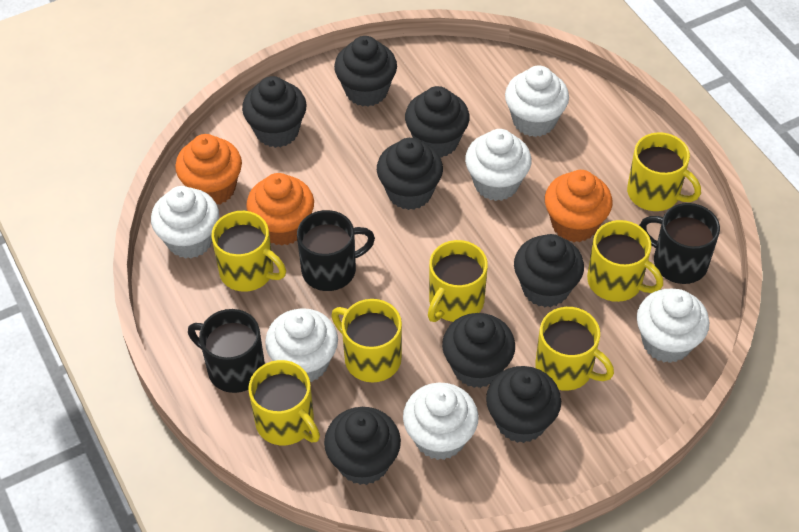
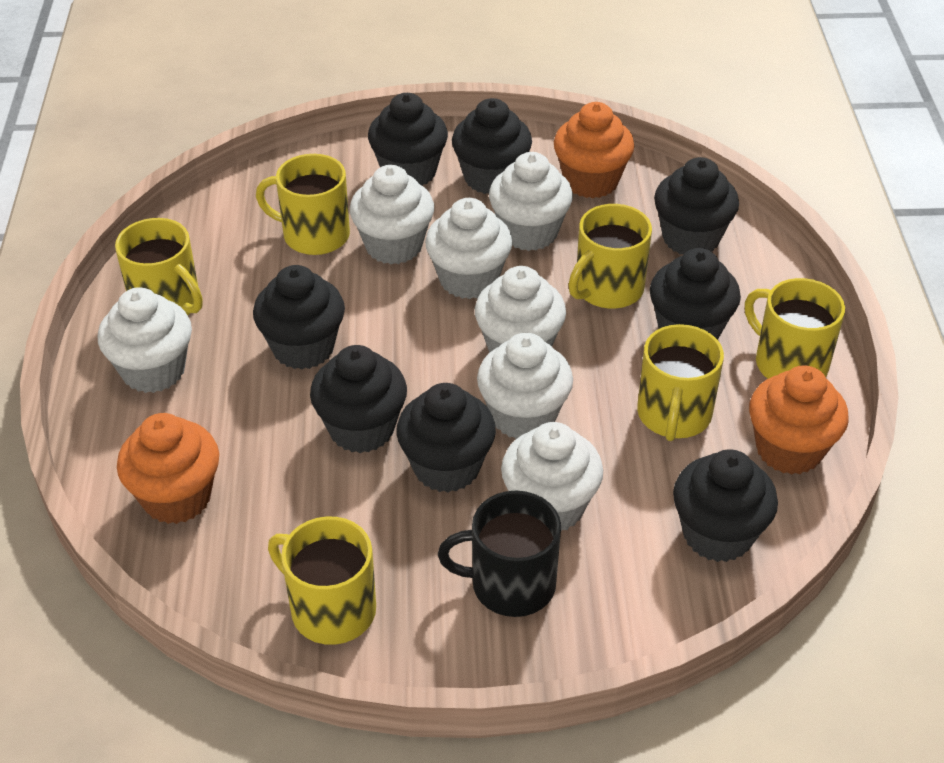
black mug: [188,309,265,393] [297,210,375,291] [639,203,720,284] = 3 -> [438,491,561,617] = 1
white cupcake: [151,186,219,259] [265,308,338,382] [403,383,479,460] [465,129,532,201] [505,66,569,137] [637,289,709,363] = 6 -> [98,287,192,393] [350,165,434,264] [425,198,512,299] [475,266,566,352] [477,333,573,439] [489,152,573,251] [501,422,603,531] = 7
yellow mug: [211,211,286,292] [248,360,320,445] [331,299,402,383] [428,240,488,322] [535,307,614,391] [587,220,663,302] [627,132,701,211] = 7 -> [115,218,203,315] [256,154,350,255] [268,517,376,645] [568,204,652,309] [637,324,724,441] [745,278,845,379] = 6

